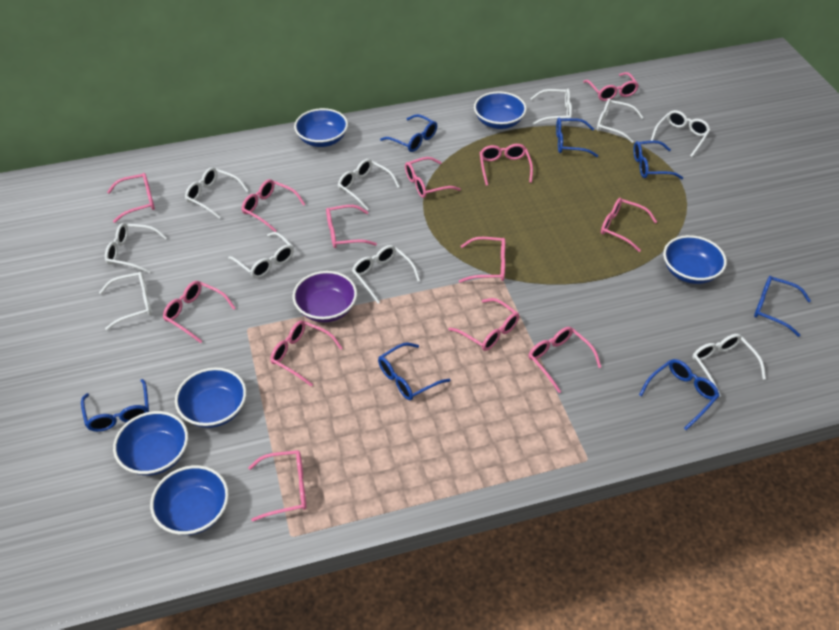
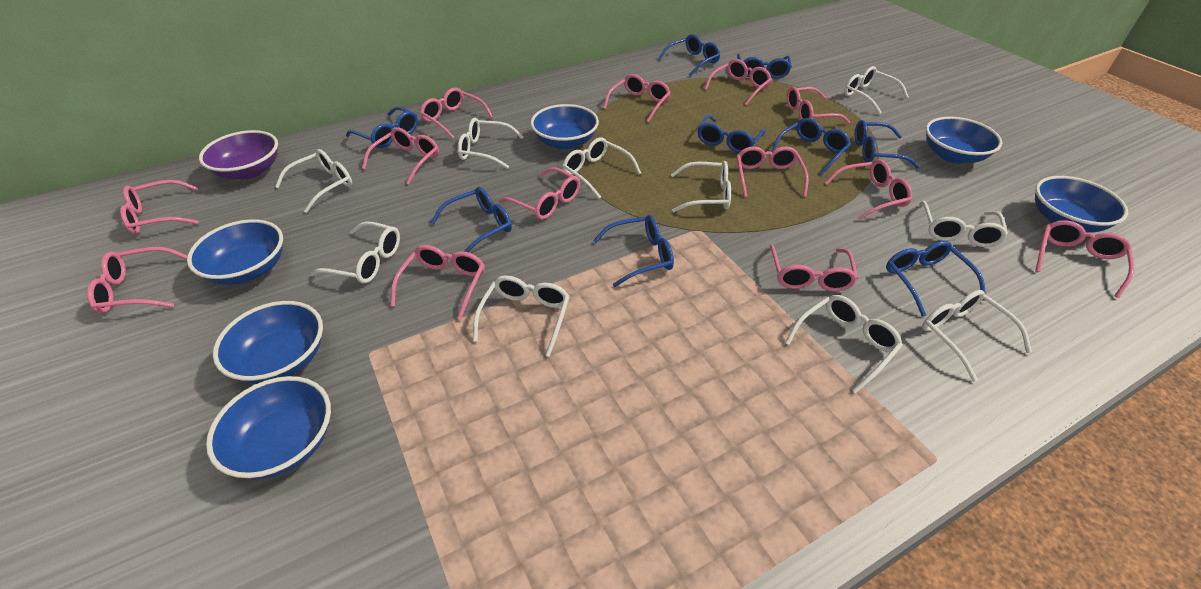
blue glasses: [81,379,149,432] [378,342,450,400] [380,114,437,152] [556,118,598,157] [633,141,683,179] [639,359,720,430] [754,276,811,337] = 7 -> [346,106,418,148] [431,187,512,252] [593,215,674,287] [658,34,720,76] [697,115,766,153] [737,53,792,79] [771,118,851,176] [855,120,919,168] [886,241,986,317] = 9

